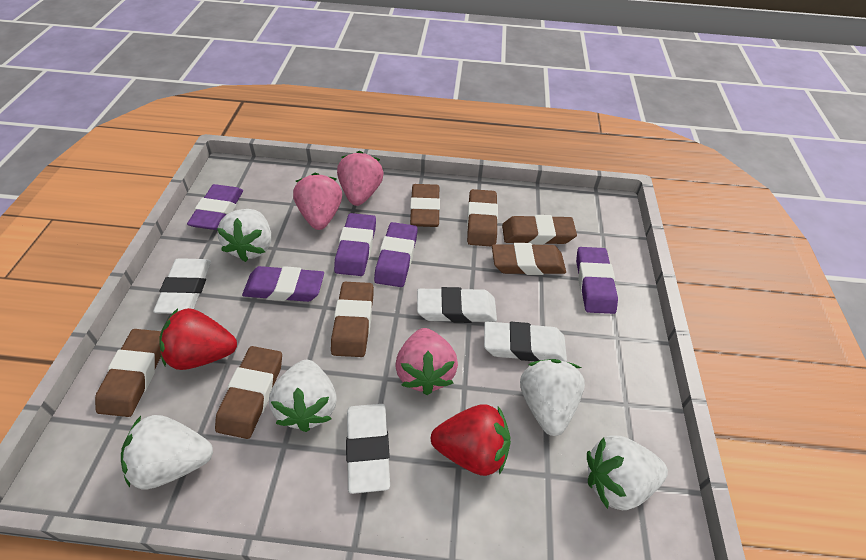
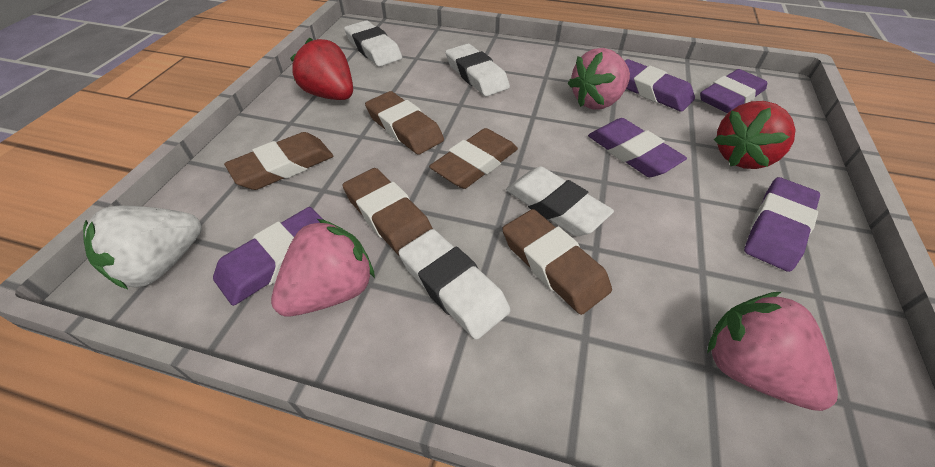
brown eraser: [95,329,161,417] [215,346,282,439] [331,282,374,357] [410,184,440,227] [467,189,498,247] [492,243,566,275] [502,215,577,245] = 7 -> [224,132,333,190] [342,168,433,256] [365,91,444,155] [429,128,518,189] [502,209,612,315] = 5
white strawberry: [121,415,213,489] [217,209,271,262] [269,360,337,432] [520,359,585,436] [587,436,668,510] = 5 -> [83,205,202,289] = 1

